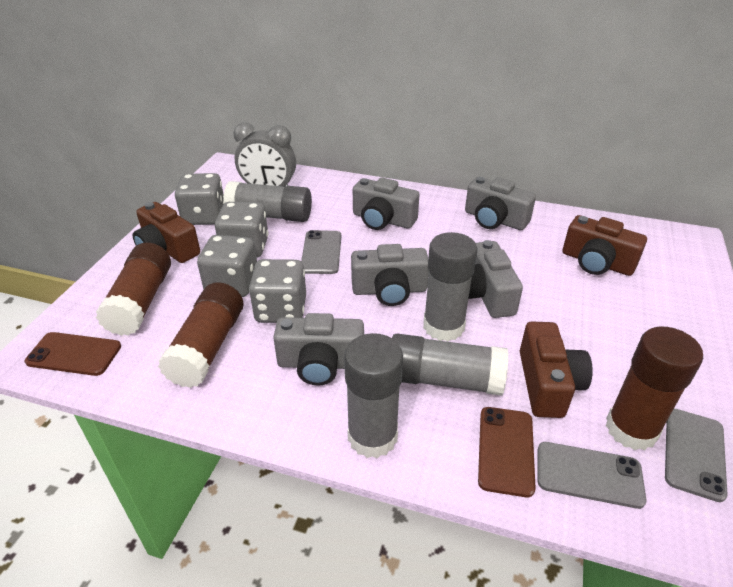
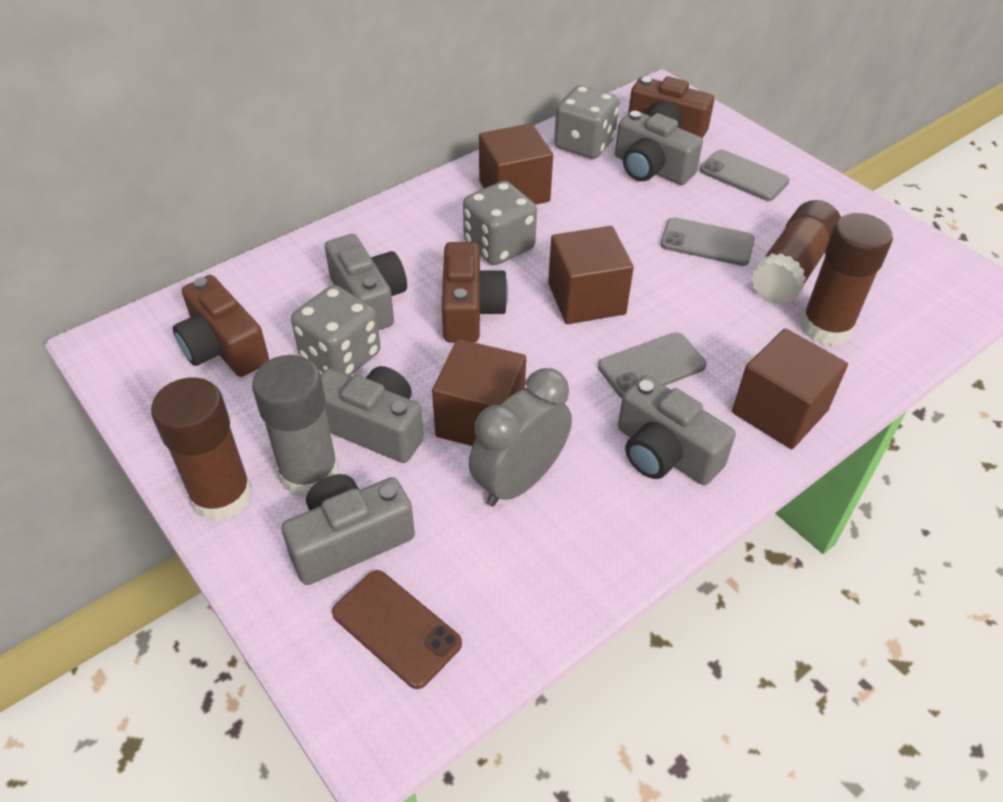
brown cube: none = 0 -> [432,339,526,446] [479,123,553,205] [548,226,634,324] [732,328,848,449] = 4
brown phone: [25,332,121,376] [478,407,536,497] = 2 -> [332,570,462,689] = 1
grey dice: [175,173,224,225] [197,235,257,297] [215,202,268,257] [249,259,306,323] = 4 -> [291,285,381,376] [463,181,537,265] [554,85,619,159] = 3
grey glue stick: [223,181,312,222] [344,333,403,458] [392,334,508,396] [423,232,477,341] = 4 -> [252,355,339,498] = 1

